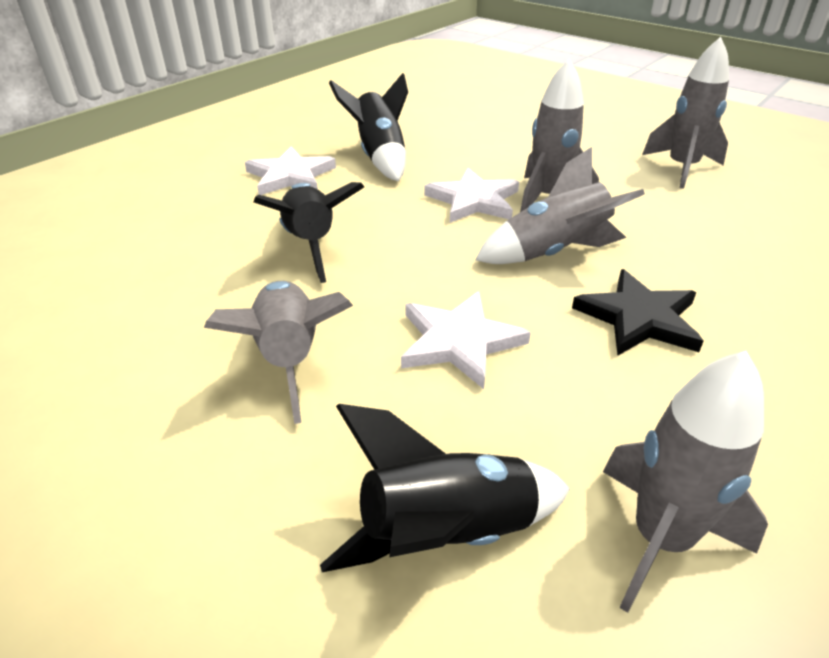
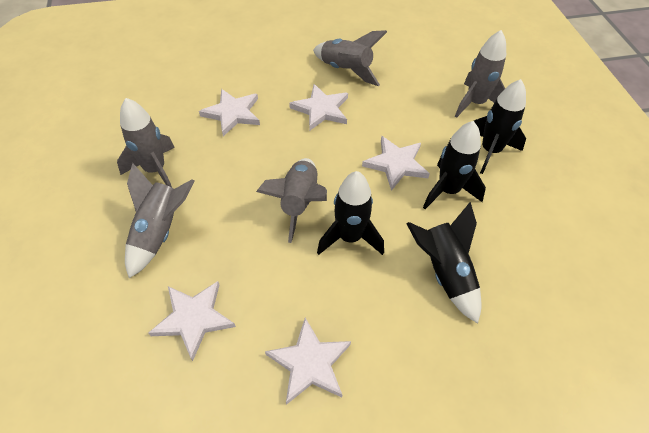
black rocket: [253,182,364,283] [320,404,570,572] [329,73,408,182] = 3 -> [317,171,384,255] [406,202,481,324] [423,121,486,209] [474,79,526,174] = 4
black star: [572,269,703,356] = 1 -> none = 0
white star: [245,146,336,195] [401,291,531,389] [424,168,519,222] = 3 -> [148,281,236,361] [199,89,260,136] [265,318,351,405] [289,84,348,131] [362,136,430,191] = 5

